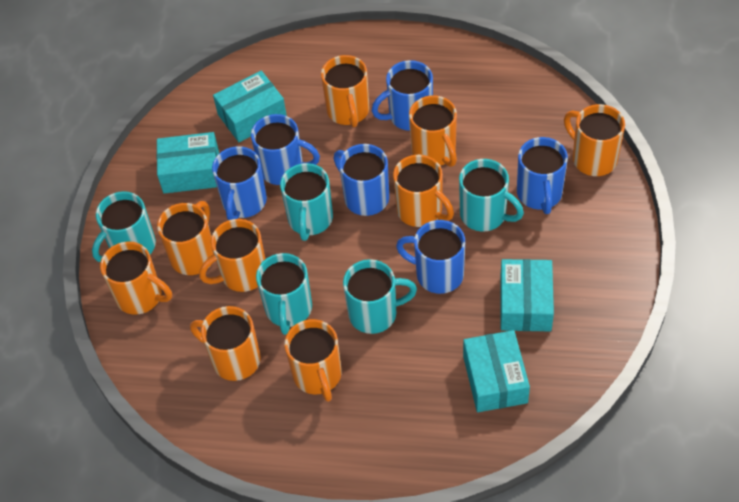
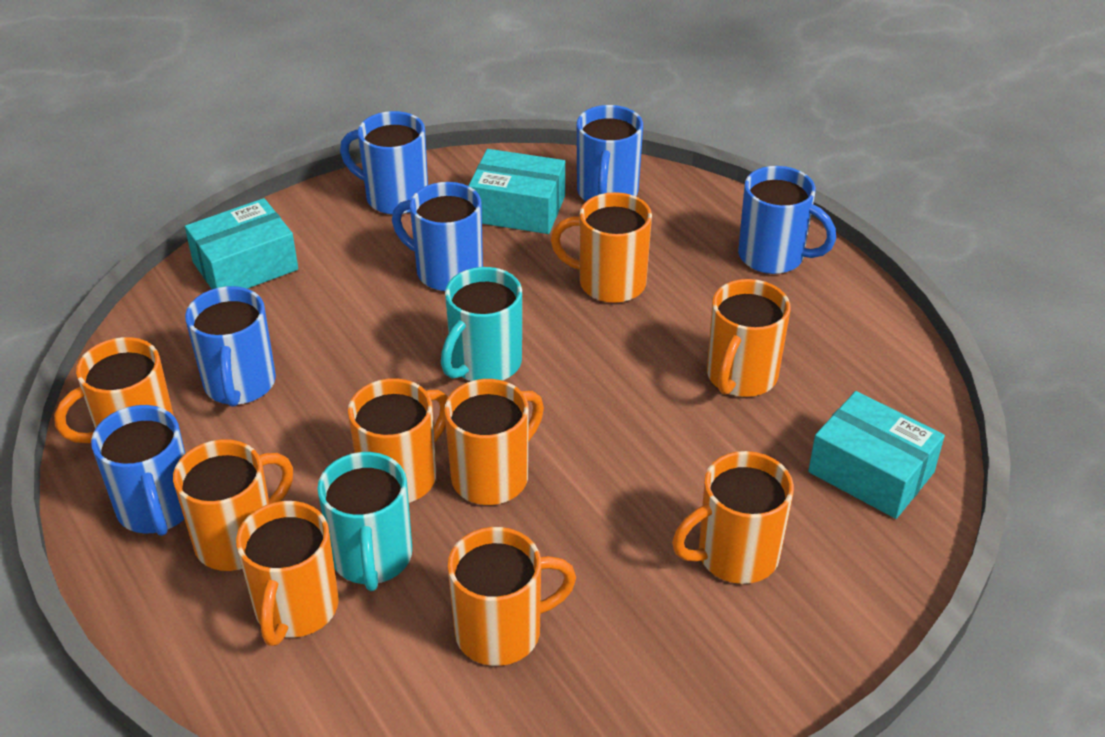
turquoise box: [157,132,219,194] [213,71,287,142] [463,330,530,412] [500,259,554,331] = 4 -> [185,198,298,289] [468,149,565,234] [808,391,945,519] = 3
turquoise mug: [92,191,156,262] [256,253,312,335] [280,163,333,241] [343,259,417,334] [459,159,524,232] = 5 -> [317,452,412,591] [441,267,522,381] = 2

